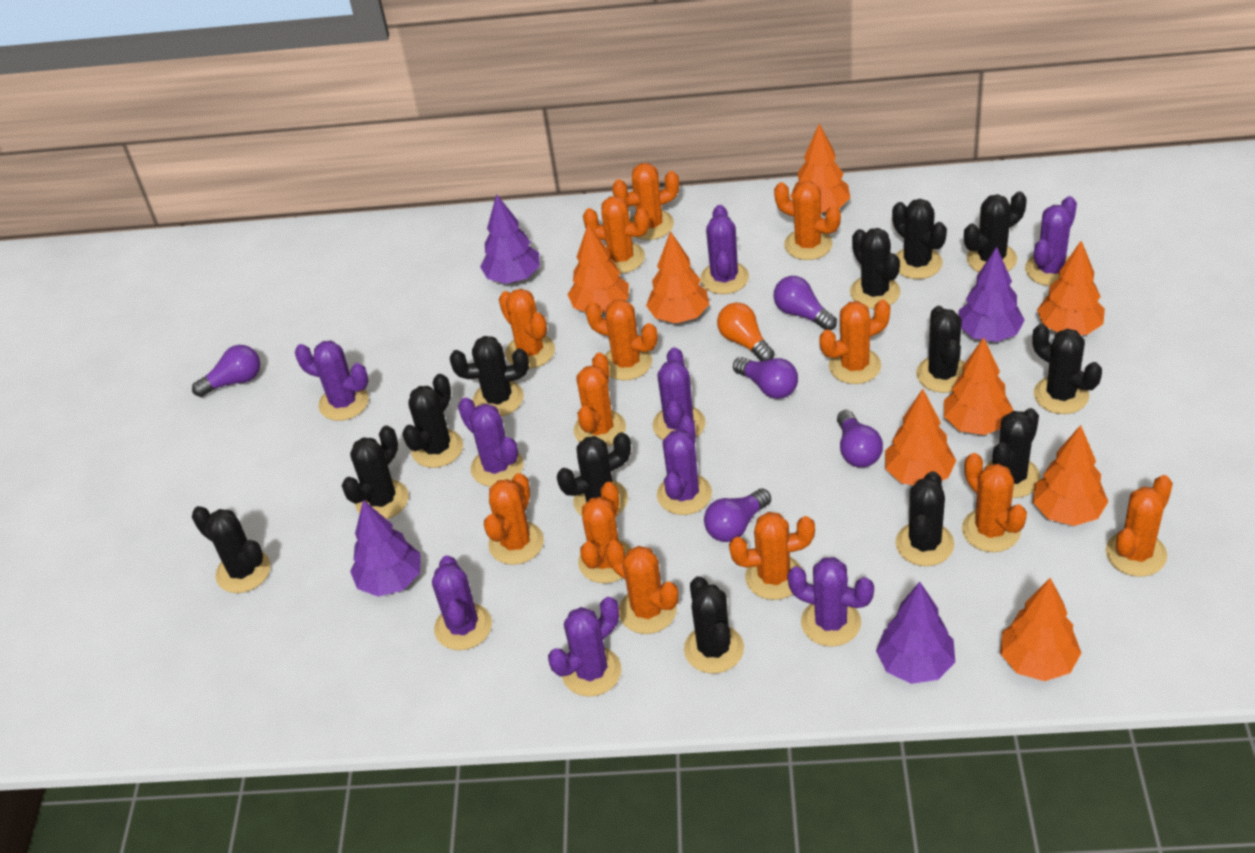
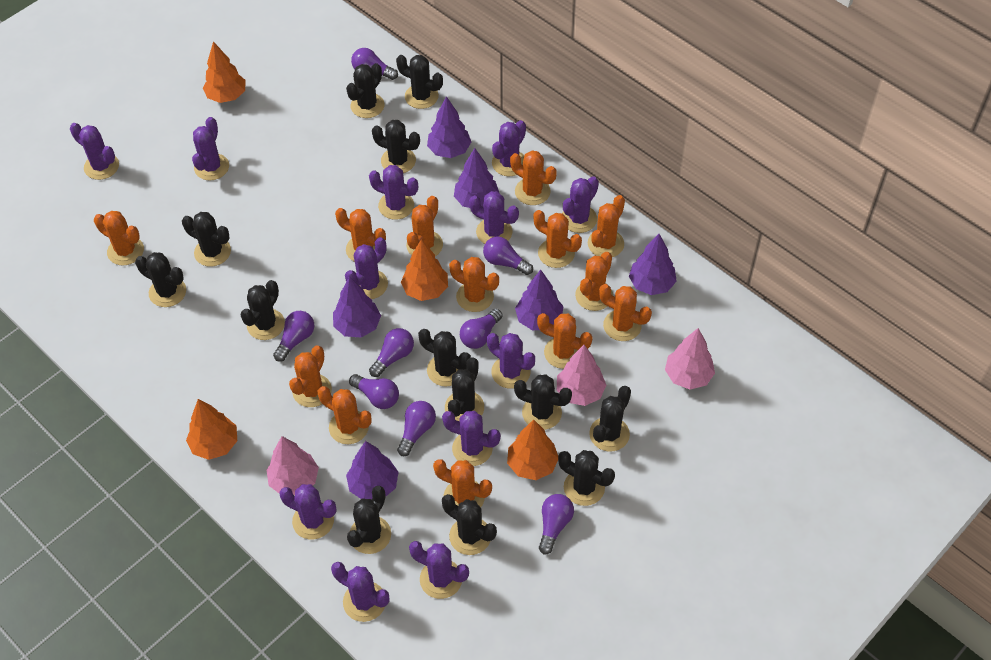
orange light bulb: [717,302,774,361] = 1 -> none = 0
orange tree: [568,224,629,313] [646,231,709,323] [790,124,850,214] [885,389,956,485] [944,337,1014,435] [1000,578,1081,681] [1033,425,1108,526] [1037,241,1105,335] = 8 -> [186,399,237,460] [203,41,245,103] [401,239,448,301] [507,419,558,480] = 4
pink tree: none = 0 -> [266,436,319,495] [557,345,606,406] [665,328,715,389] = 3
purple cactus: [295,341,369,421] [432,556,492,650] [458,398,523,487] [548,597,621,697] [653,347,706,440] [657,415,712,515] [700,205,749,294] [787,557,874,646] [1025,196,1077,286] = 9 -> [70,123,119,180] [192,117,229,180] [279,484,336,539] [331,562,389,622] [345,237,388,299] [369,165,418,220] [409,541,469,599] [442,411,501,466] [469,191,519,244] [487,333,535,389] [492,120,526,176] [562,176,599,233] = 12
purple light bulb: [192,345,260,397] [704,489,771,542] [733,357,798,399] [774,276,837,330] [837,410,883,467] = 5 -> [273,311,314,362] [349,374,399,409] [351,48,398,80] [369,328,414,377] [397,401,436,456] [460,309,503,349] [483,236,533,275] [539,494,574,554] = 8
purple tree: [350,500,421,597] [480,194,540,284] [876,582,955,684] [959,247,1025,342] = 4 -> [333,276,381,338] [346,441,399,499] [427,96,471,158] [454,148,499,208] [515,270,563,330] [629,234,677,295] = 6

